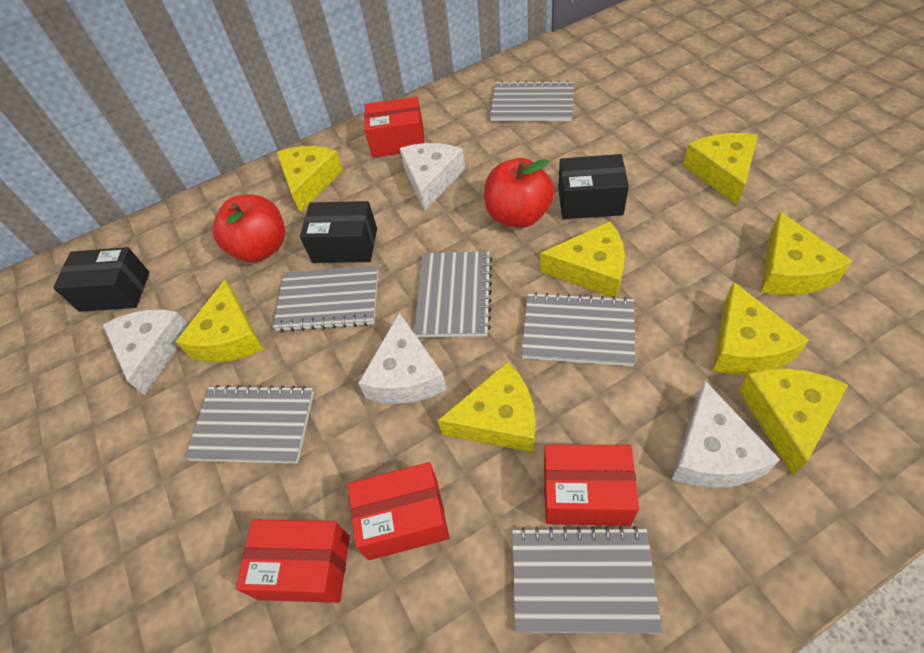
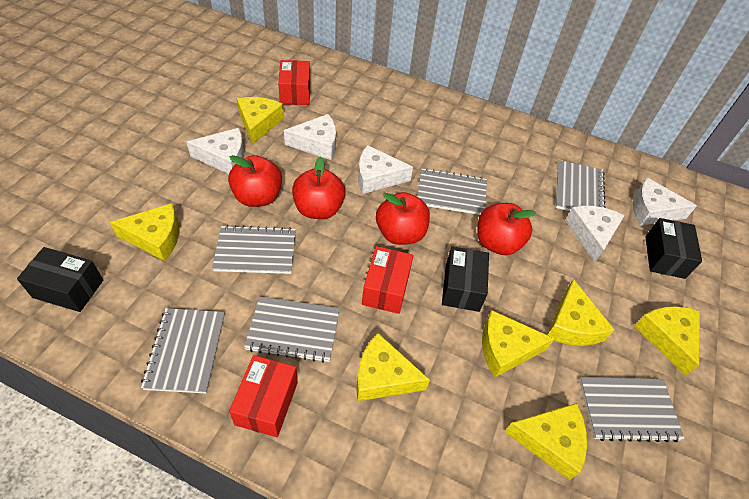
red apple: [213,194,285,262] [484,158,554,228] = 2 -> [228,155,282,207] [292,156,346,219] [376,192,430,245] [477,203,536,255] = 4
red box: [235,519,350,603] [348,462,450,560] [364,97,424,157] [544,444,639,526] = 4 -> [229,355,298,437] [278,60,310,105] [362,246,414,314] = 3
white cheese: [103,309,188,396] [358,313,447,404] [399,143,465,212] [671,381,780,488] = 4 -> [187,128,244,174] [284,114,336,160] [358,145,413,194] [565,206,625,262] [633,178,697,226] = 5
yellow cheese: [175,280,264,362] [277,146,343,212] [438,361,535,453] [540,221,625,298] [683,133,758,205] [712,281,809,374] [738,368,848,475] [760,212,852,295] = 8 -> [110,203,179,261] [237,97,284,145] [356,333,430,401] [482,310,555,378] [504,403,587,480] [547,279,615,346] [634,306,700,376] = 7

